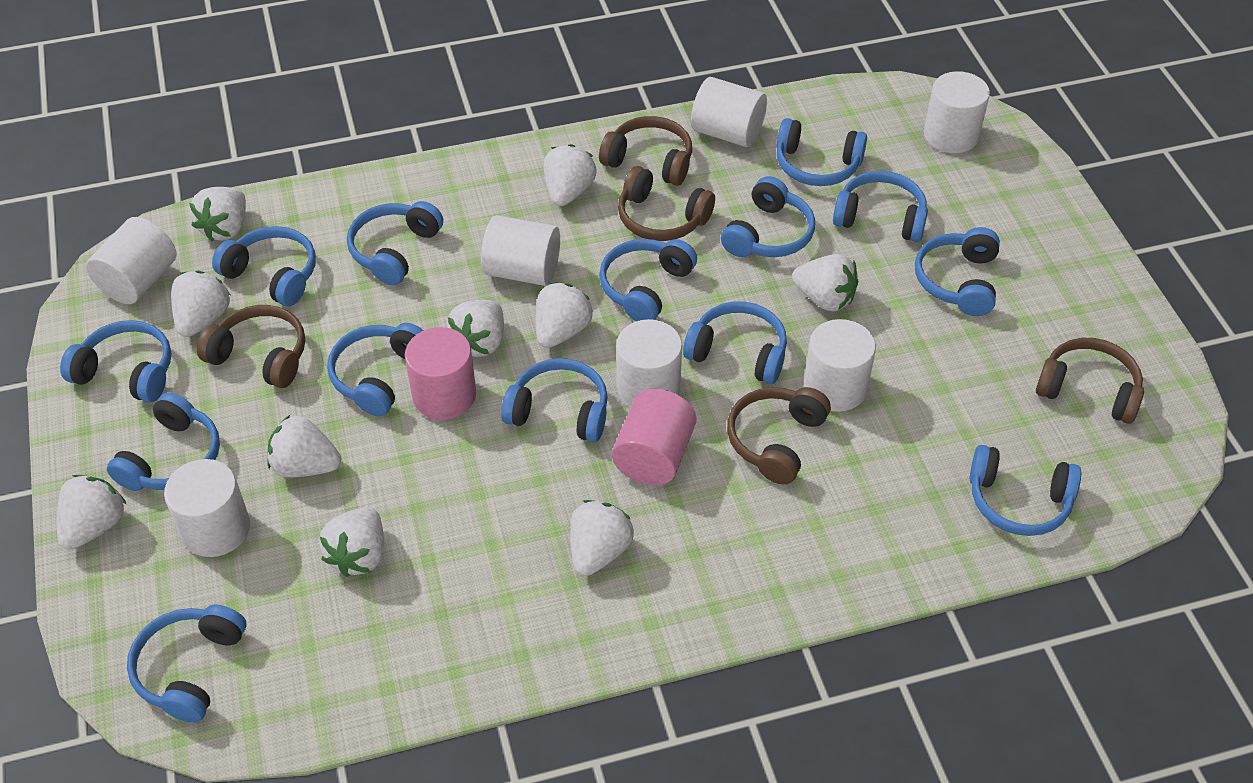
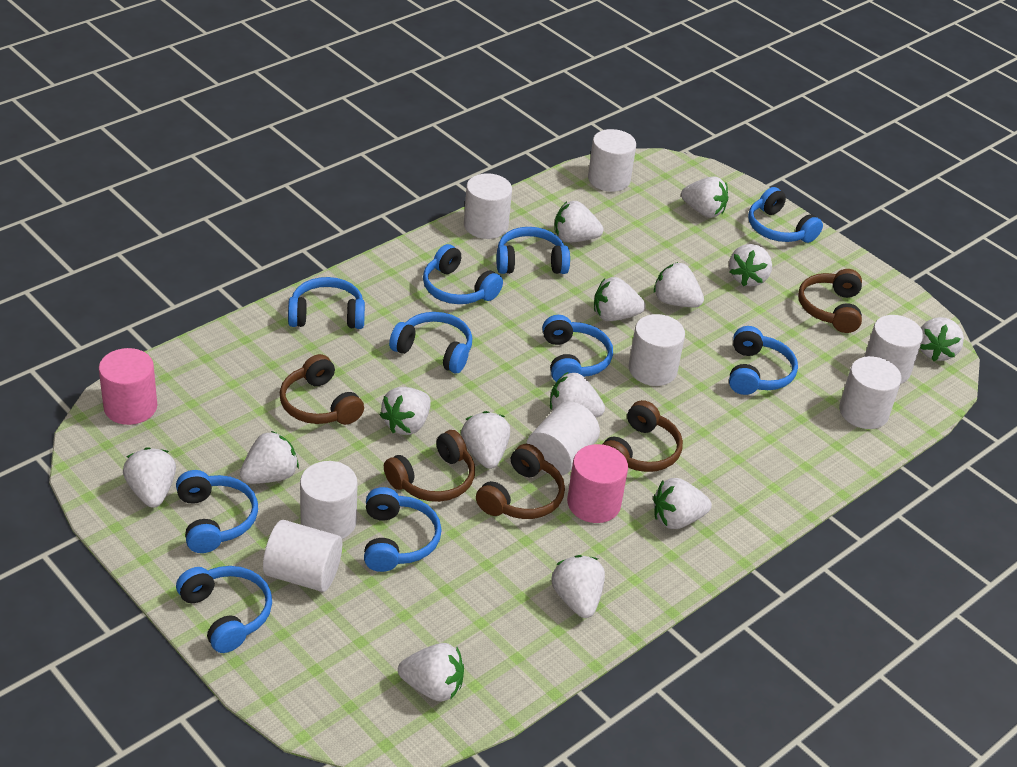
blue headphones: [60,320,171,403] [107,392,220,491] [127,605,246,723] [212,226,316,306] [327,323,424,416] [347,201,443,285] [501,358,608,442] [599,239,697,321] [683,301,787,384] [721,176,815,257] [777,118,867,186] [833,171,928,242] [915,227,1000,316] [970,445,1081,536] = 14 -> [176,470,258,553] [176,566,272,653] [288,277,365,329] [364,487,442,572] [389,312,472,373] [423,244,503,304] [496,227,570,274] [542,315,613,382] [729,326,798,395] [748,187,823,243] = 10
white cylinder: [86,217,177,304] [164,459,250,557] [481,215,560,286] [616,319,682,407] [691,77,767,147] [804,319,876,412] [924,71,990,153] = 7 -> [263,520,342,592] [300,461,358,539] [464,173,512,239] [527,401,600,476] [588,129,636,192] [629,314,685,386] [839,356,901,429] [864,315,923,384] = 8
white strawberry: [57,475,126,549] [171,271,230,337] [189,187,246,242] [267,415,341,477] [319,507,384,577] [446,300,504,357] [536,282,593,348] [544,144,597,206] [570,500,634,576] [792,254,858,311] = 10 -> [123,447,176,508] [240,431,299,484] [380,387,431,435] [398,643,464,702] [461,411,510,469] [550,372,605,417] [552,555,605,618] [555,201,603,243] [594,277,646,321] [653,478,712,529] [654,262,704,307] [681,176,728,218] [729,244,772,287] [920,317,964,361] = 14

